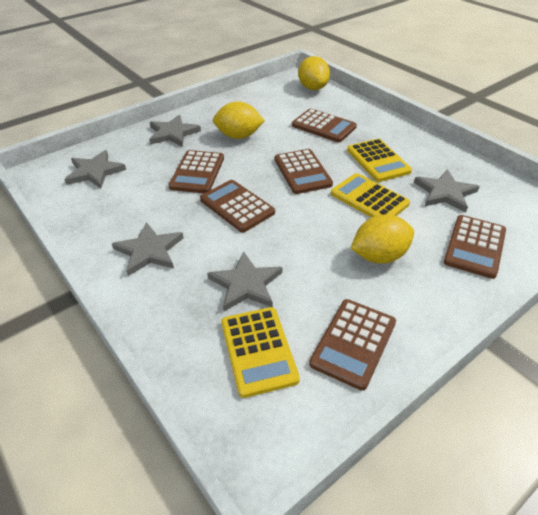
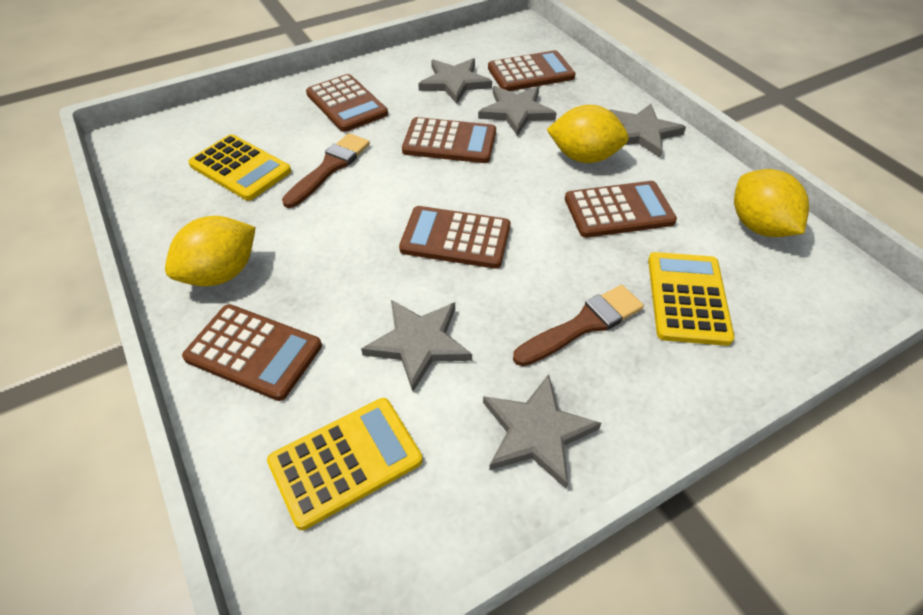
brown brush: none = 0 -> [282,133,370,208] [513,285,644,366] = 2

